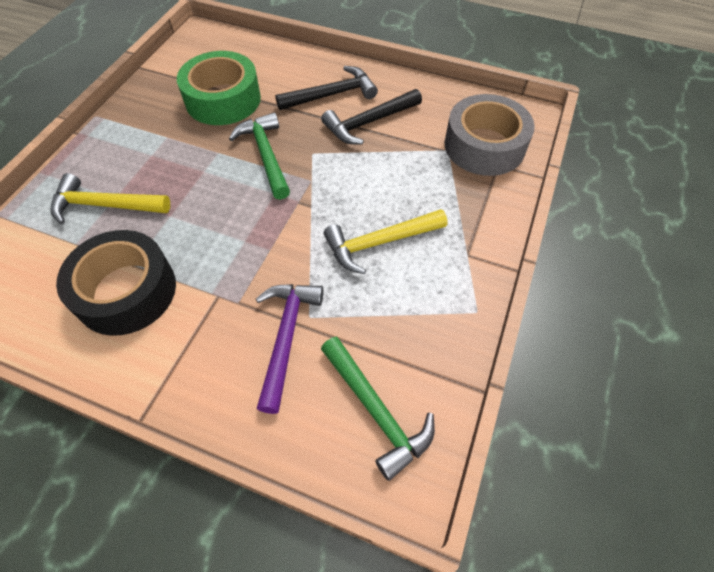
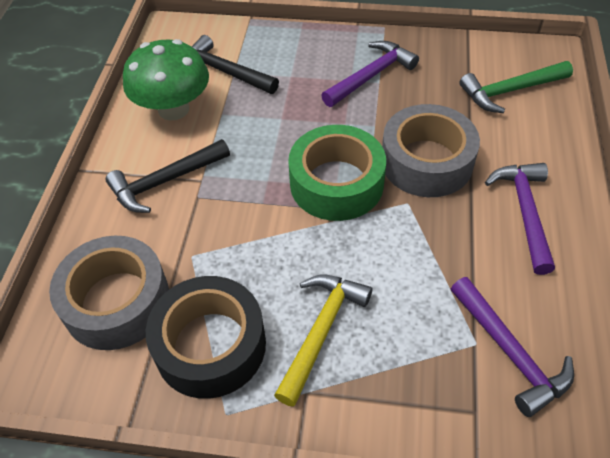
green hammer: [229,112,290,200] [321,336,435,481] = 2 -> [459,61,573,113] = 1
green mushroom: none = 0 -> [123,39,209,121] = 1
grey tape: [445,94,535,176] = 1 -> [49,236,169,350] [382,104,480,197] = 2
purple hammer: [256,284,324,414] = 1 -> [321,41,419,107] [451,277,574,417] [485,163,555,275] = 3
yellow hammer: [51,173,170,224] [324,209,447,274] = 2 -> [274,275,372,407] = 1

